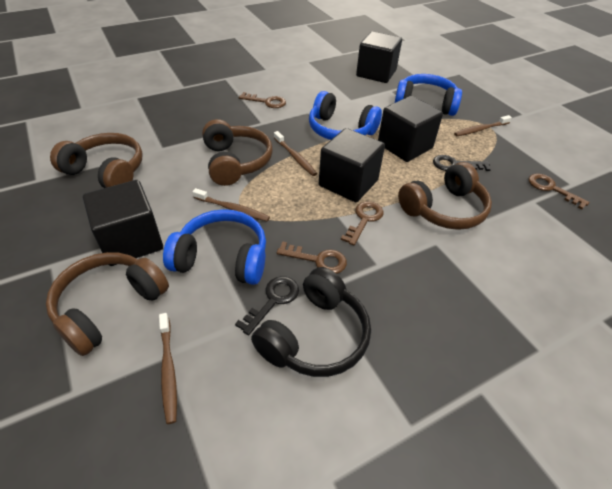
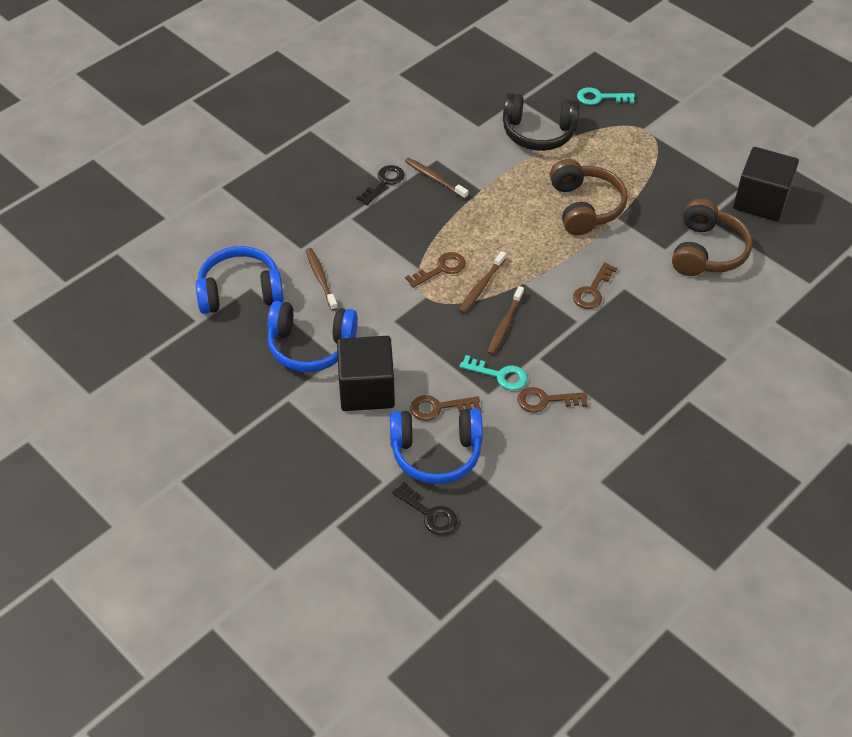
black cube: [83,180,163,266] [319,128,385,202] [356,32,402,83] [378,96,443,162] = 4 -> [337,336,395,411] [733,147,799,221] = 2
brown headphones: [46,252,169,356] [50,133,142,188] [202,119,273,186] [398,162,492,230] = 4 -> [550,159,628,235] [672,198,752,276] = 2
turquoise key: none = 0 -> [460,355,528,390] [577,87,635,105] = 2

